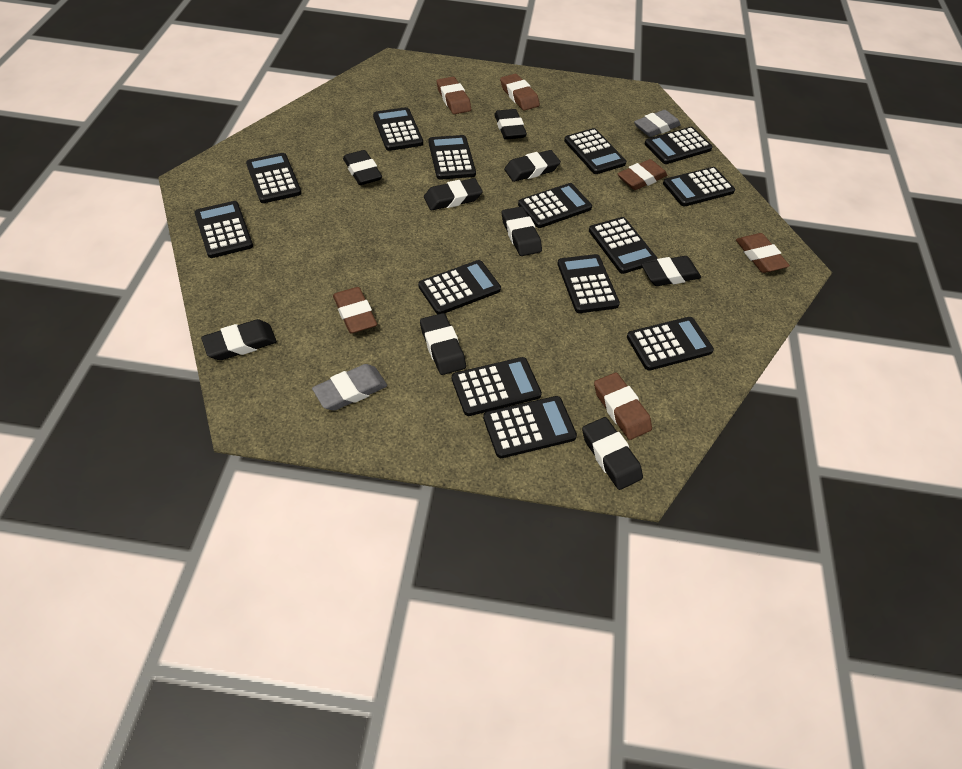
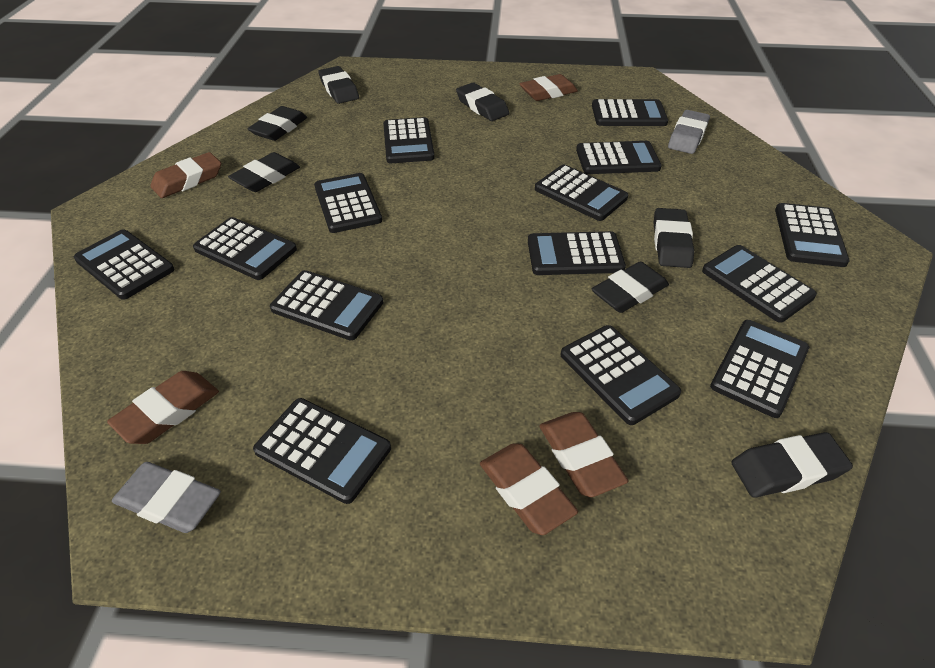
black eraser: [201,319,277,360] [343,150,382,185] [420,313,466,375] [424,178,483,210] [494,109,527,140] [502,207,542,256] [504,150,561,182] [582,417,643,490] [641,256,701,286] = 9 -> [228,152,300,192] [248,106,307,141] [318,66,359,104] [456,83,509,121] [591,262,669,313] [653,208,694,268] [731,432,853,498] = 7
brown eraser: [333,287,377,333] [437,77,471,114] [500,74,540,111] [594,372,652,440] [617,159,668,190] [736,233,790,273] = 6 -> [107,371,219,444] [151,152,221,198] [480,443,578,535] [520,74,578,101] [539,412,628,497] = 5

